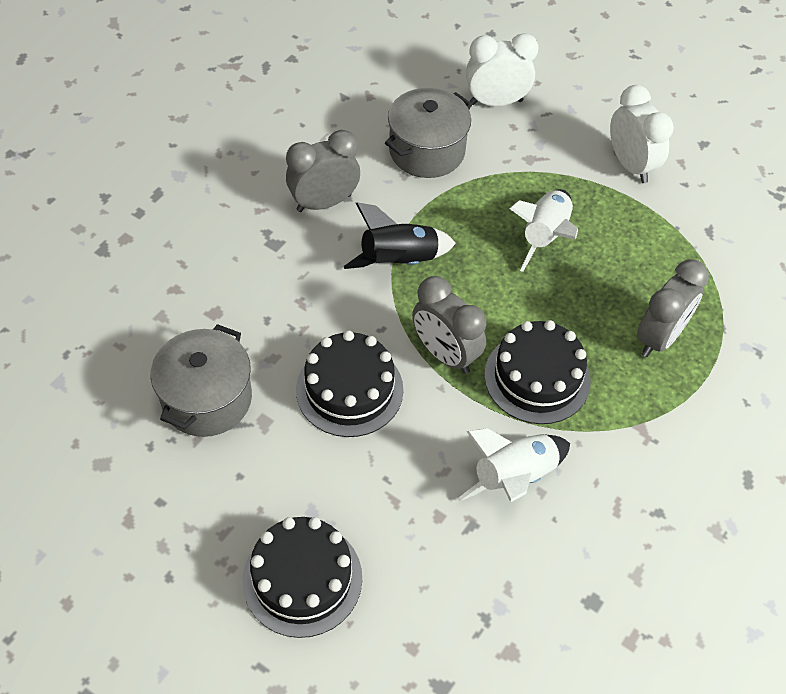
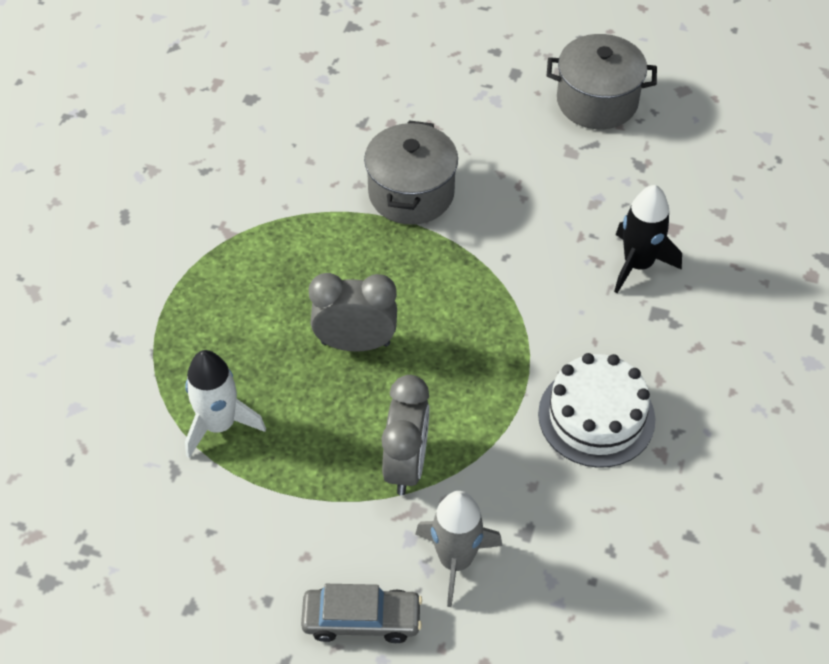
black cake: [243,517,362,638] [296,330,403,437] [484,320,591,424] = 3 -> none = 0
grey car: none = 0 -> [301,584,422,643] = 1
grey clock: [286,130,360,212] [412,276,487,374] [637,260,709,357] = 3 -> [309,273,397,352] [382,375,429,495] = 2
grey rocket: none = 0 -> [416,491,503,607] = 1
white cake: none = 0 -> [538,353,655,468] = 1
white clock: [466,33,539,106] [610,85,674,183] = 2 -> none = 0
white rocket: [458,428,570,503] [509,189,578,272] = 2 -> [185,350,266,458] = 1

